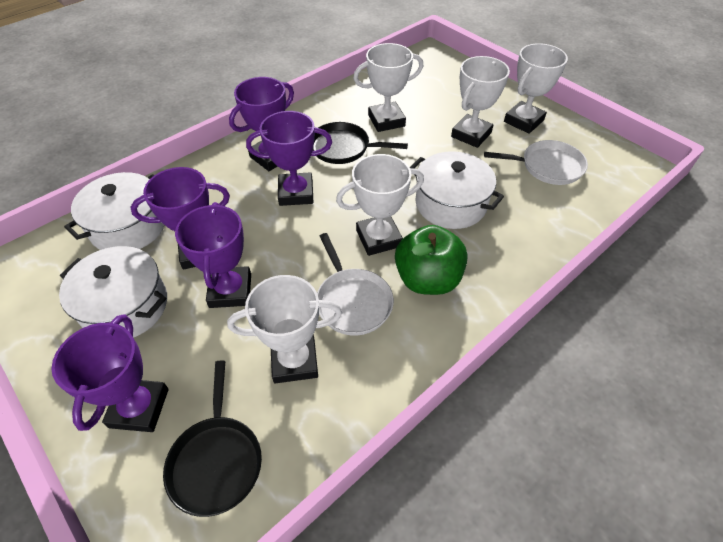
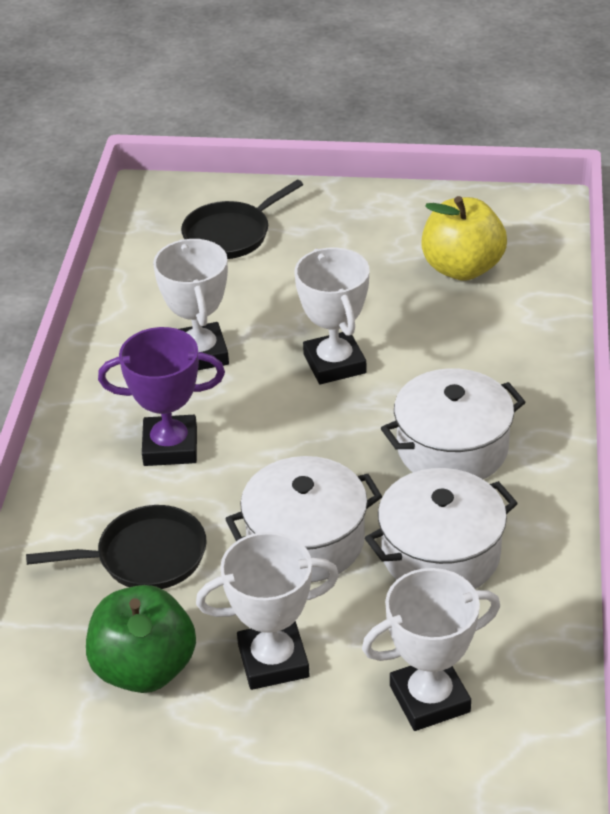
purple trophy: [51,314,169,432] [131,167,230,269] [175,202,251,308] [229,77,294,171] [246,111,332,206] = 5 -> [98,327,225,466] = 1
white pan: [317,233,394,336] [484,140,588,185] = 2 -> none = 0
white trophy: [227,275,342,384] [336,154,424,256] [353,43,423,132] [451,56,510,148] [504,43,568,134] = 5 -> [153,239,229,370] [196,532,339,690] [295,248,369,384] [362,568,500,731] = 4
yellow apple: none = 0 -> [421,196,507,281] = 1

